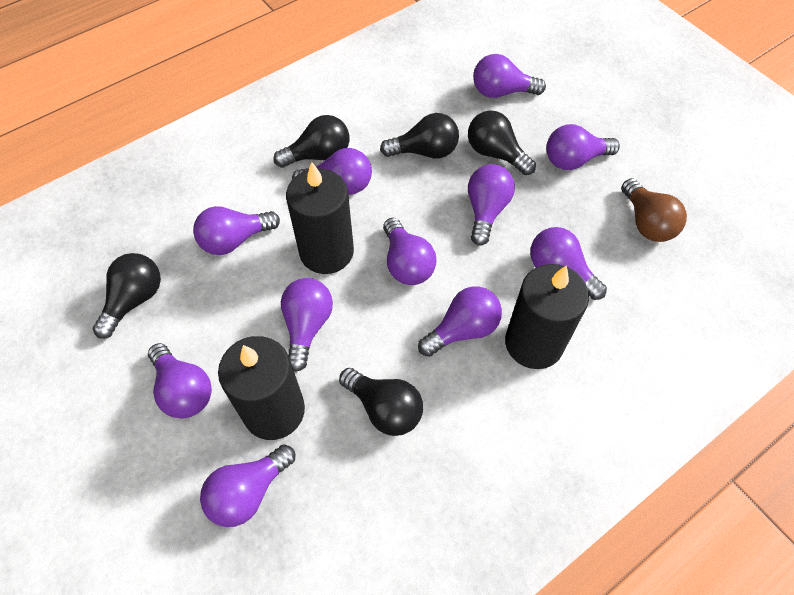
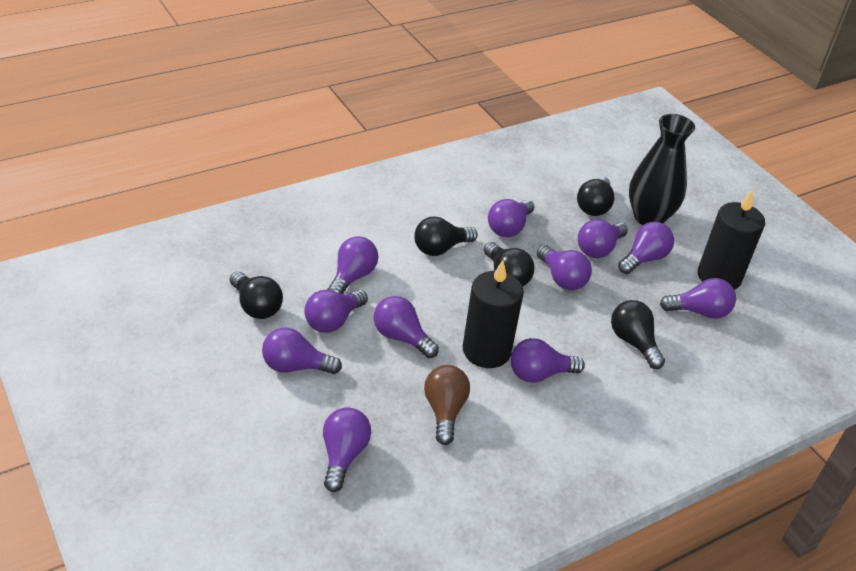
black candle: [218,336,305,440] [286,162,354,274] [505,264,589,369] = 3 -> [463,260,524,368] [698,189,765,290] = 2
black vase: none = 0 -> [629,114,695,225] = 1

